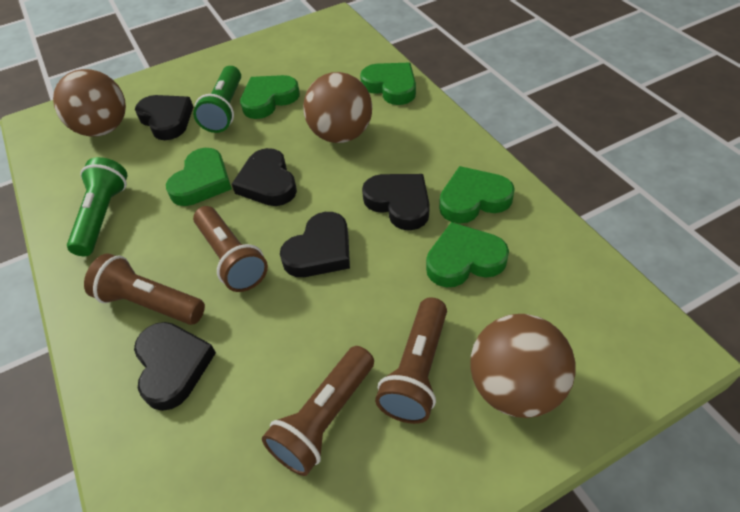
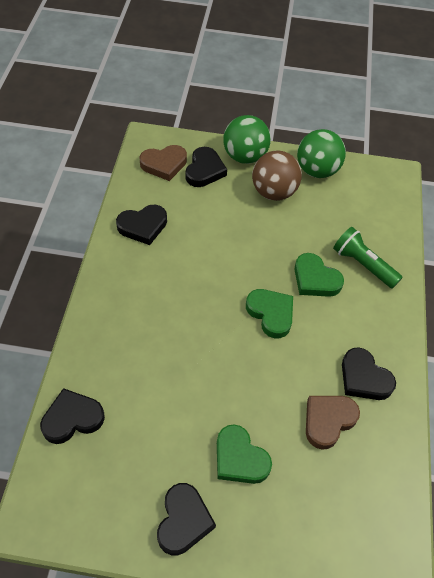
brown ball: [53,69,126,137] [303,72,372,143] [470,314,576,418] = 3 -> [252,150,302,201] = 1
brown flashlight: [84,253,205,325] [193,206,268,292] [262,346,374,476] [375,298,447,424] = 4 -> none = 0
brown heart: none = 0 -> [140,145,187,181] [306,396,360,450] = 2
green ball: none = 0 -> [223,115,271,164] [297,129,346,178] = 2
green flashlight: [67,157,128,256] [193,66,241,133] = 2 -> [333,227,403,289] = 1
green heart: [166,148,232,206] [240,75,300,119] [360,63,416,105] [426,222,509,287] [439,166,515,224] = 5 -> [217,424,272,484] [246,289,293,338] [294,253,344,297] = 3

